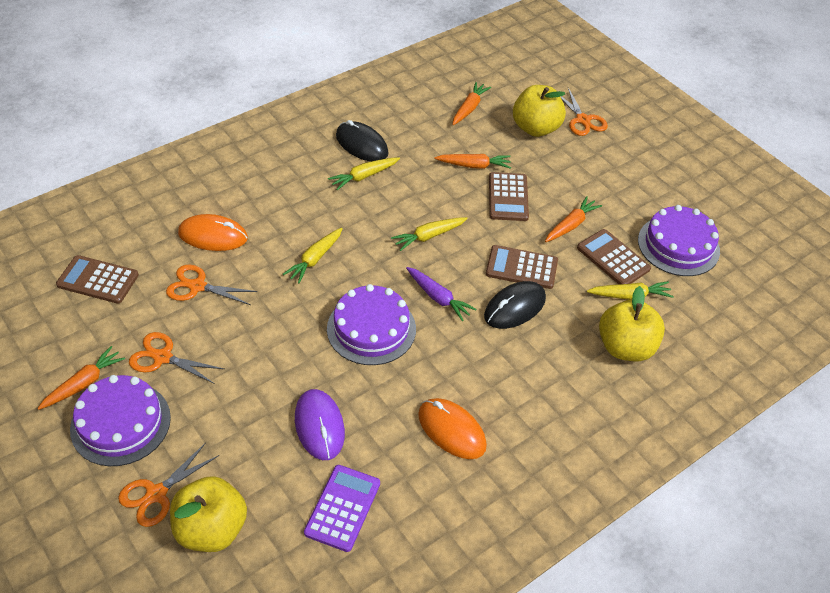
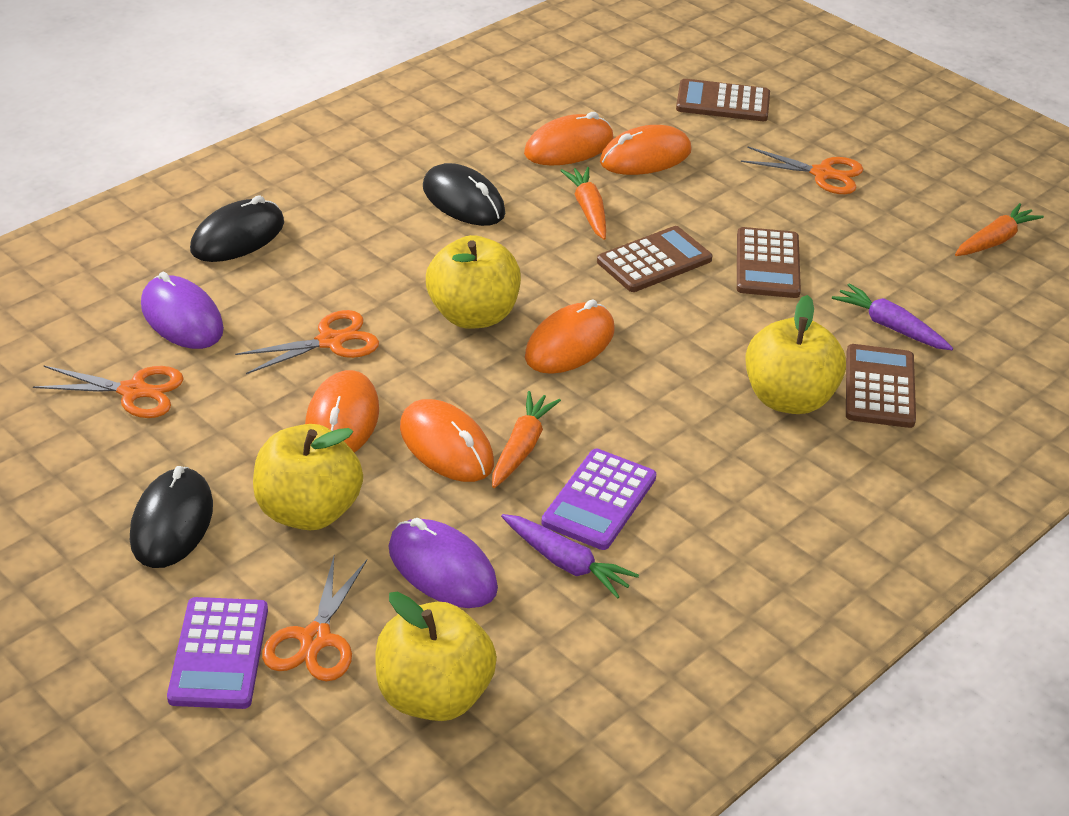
black mouse: [336,120,389,161] [484,281,546,329] = 2 -> [130,466,213,568] [190,195,284,262] [423,163,505,226] = 3
orange carrot: [37,346,125,410] [434,154,511,169] [452,82,491,125] [545,196,602,242] = 4 -> [492,391,561,488] [560,167,606,240] [955,203,1044,256] = 3
orange mouse: [178,214,248,251] [418,398,487,459] = 2 -> [305,370,379,452] [400,399,494,482] [524,112,613,165] [525,299,615,374] [600,125,691,175] = 5
purple cake: [70,375,171,466] [327,284,416,365] [638,205,720,276] = 3 -> none = 0
purple calculator: [304,465,380,552] = 1 -> [167,597,268,709] [541,449,656,550] = 2
purple carrot: [406,267,476,321] = 1 -> [501,514,639,599] [832,284,953,350] = 2
purple mouse: [295,389,345,460] = 1 -> [141,272,224,349] [389,518,498,608] = 2
yellow apple: [170,476,247,552] [513,85,566,137] [599,286,665,362] = 3 -> [253,424,363,530] [375,592,497,721] [426,235,521,329] [745,295,846,414] = 4
yellow carrot: [283,227,343,283] [328,157,400,190] [391,217,468,251] [587,281,674,300] = 4 -> none = 0

